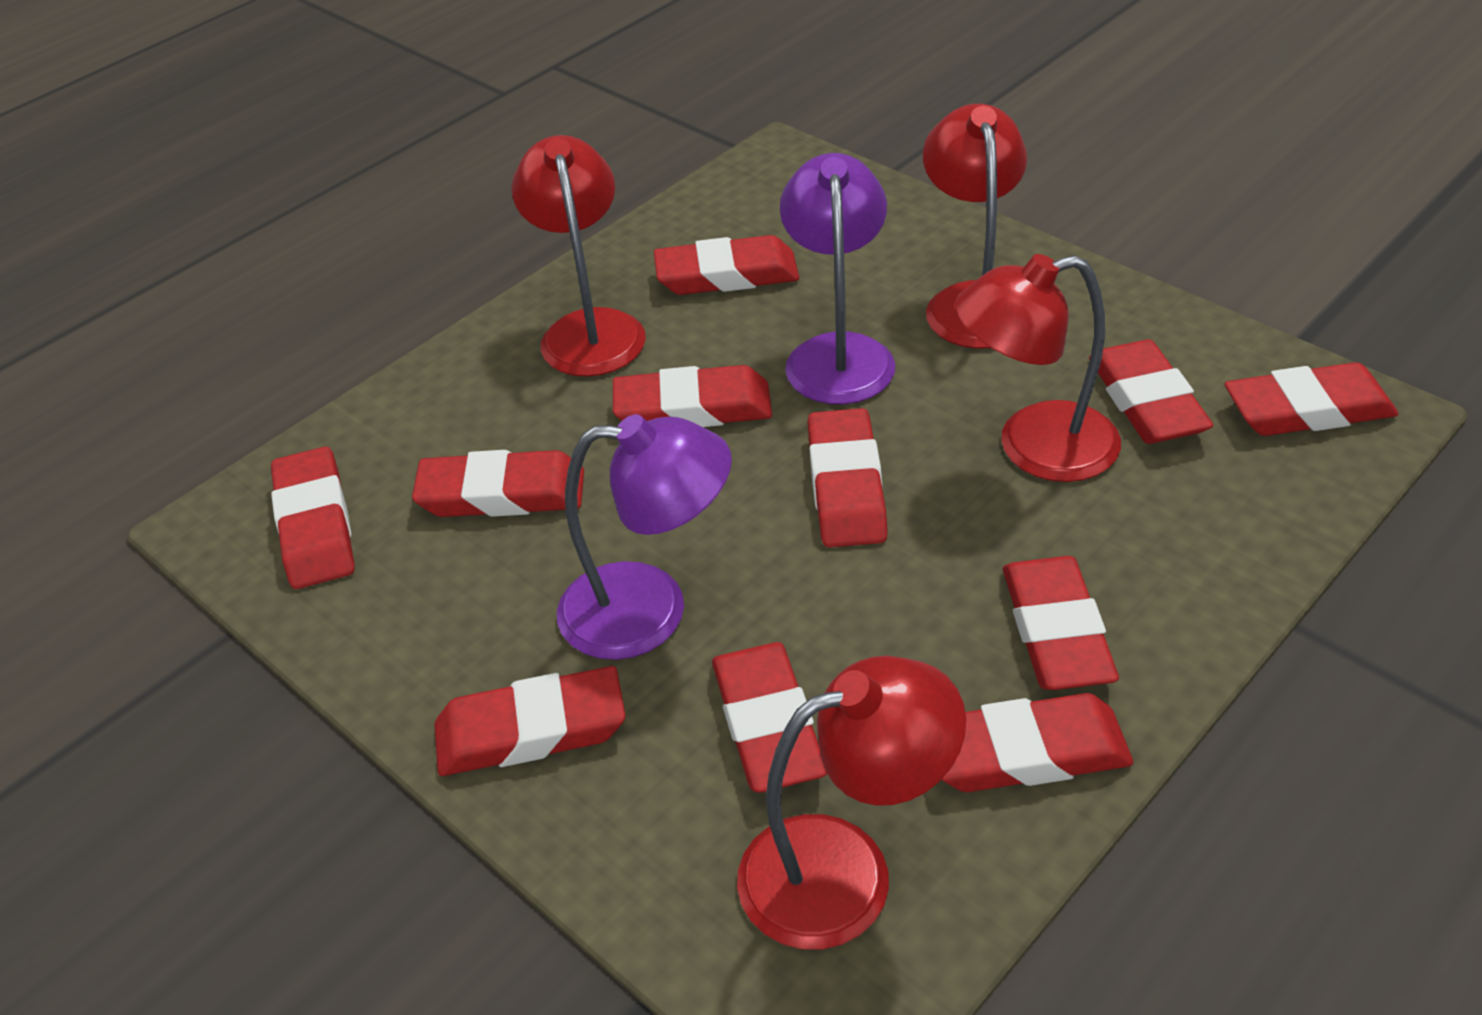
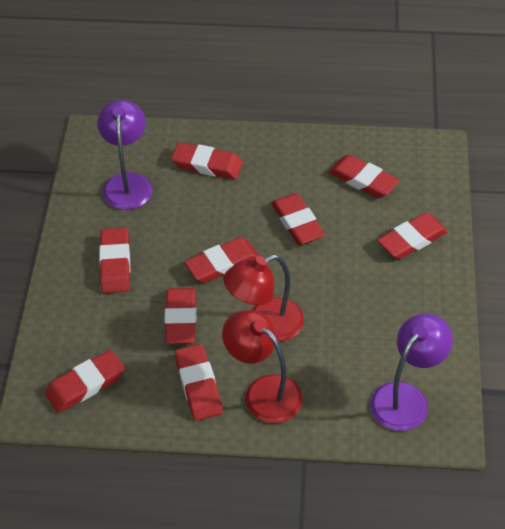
red eraser: [271,446,355,589] [412,450,584,517] [434,666,626,776] [613,365,772,427] [654,235,799,295] [712,642,827,793] [808,408,888,547] [941,693,1133,792] [1003,556,1119,690] [1089,339,1213,444] [1225,362,1398,436] = 11 -> [45,350,125,413] [99,228,130,293] [164,288,197,344] [171,142,243,179] [175,344,223,421] [185,237,259,283] [271,193,325,245] [329,155,400,198] [377,213,448,259] = 9
red lamp: [511,135,646,377] [737,656,966,950] [923,104,1027,349] [955,254,1121,482] = 4 -> [222,310,303,423] [223,255,304,342] = 2

